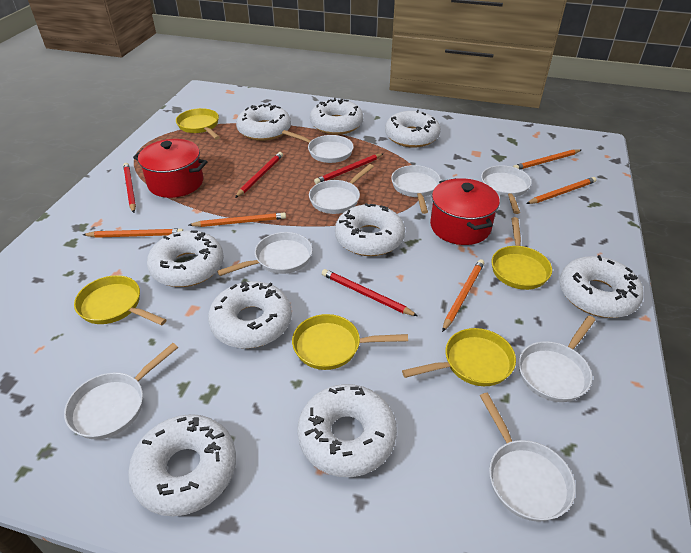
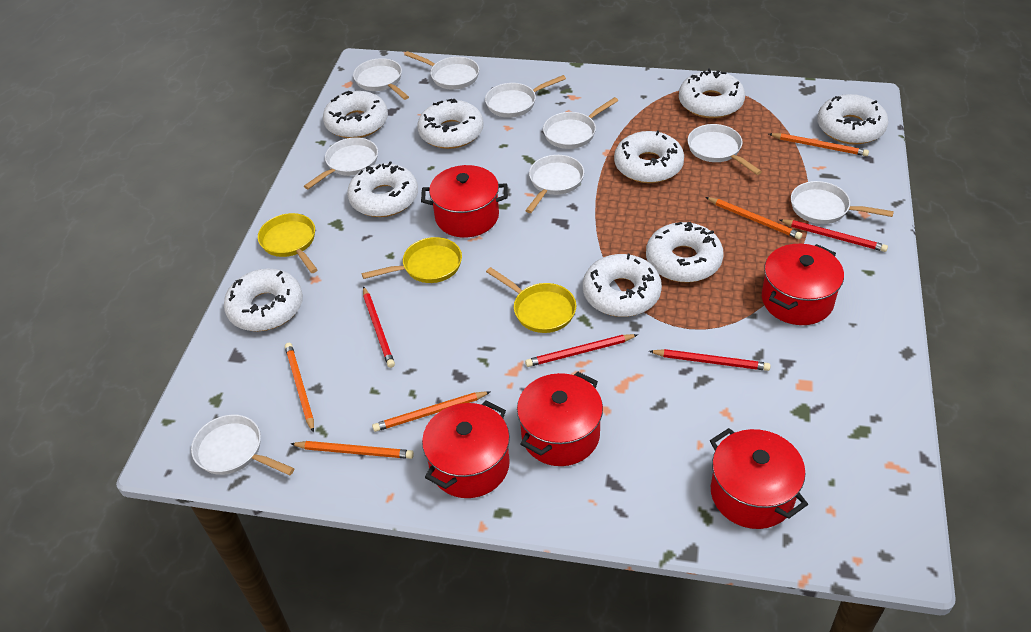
red pot: [133,139,208,198] [430,178,500,245] = 2 -> [421,165,508,238] [422,401,510,498] [517,372,603,466] [710,428,808,529] [762,244,844,325] = 5
white pan: [64,343,178,439] [217,232,312,276] [282,130,354,163] [309,164,374,214] [391,165,441,214] [480,393,576,522] [481,165,532,214] [518,316,595,402] = 8 -> [191,415,295,475] [304,137,378,189] [353,58,409,100] [404,51,479,90] [485,75,566,118] [525,155,584,213] [543,97,618,149] [688,124,762,175] [791,181,894,224] = 9
yellow pan: [74,275,167,325] [176,108,220,139] [292,314,408,370] [402,328,516,386] [492,217,552,290] = 5 -> [258,213,318,273] [362,237,462,283] [486,267,576,333] = 3

